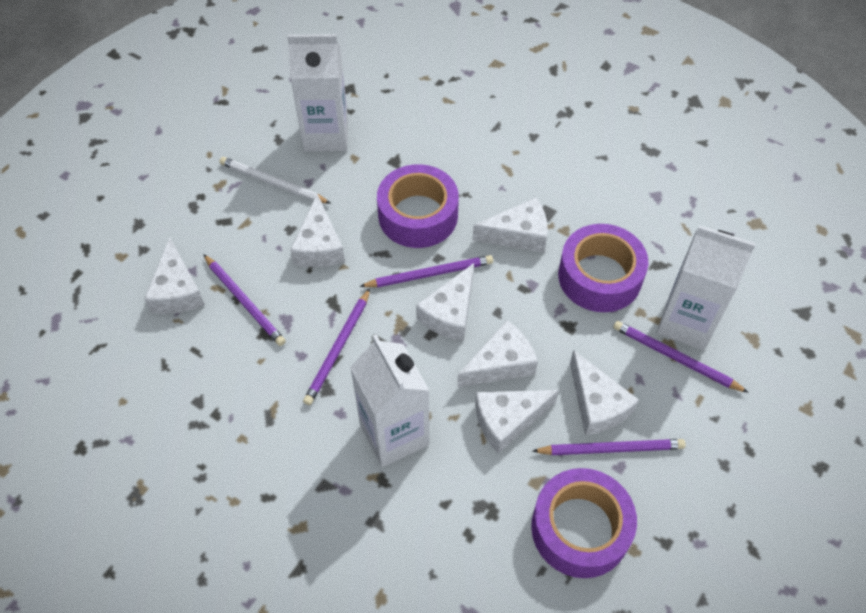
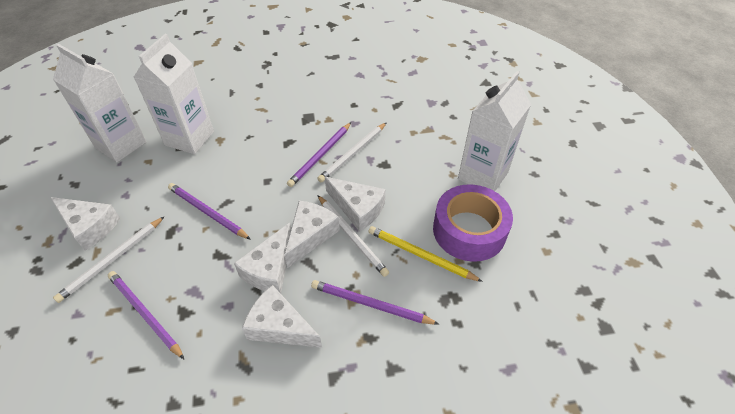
purple pencil: [203,254,286,346] [303,288,370,405] [359,255,493,288] [532,439,686,455] [613,321,749,393] = 5 -> [108,271,184,359] [168,183,251,240] [287,122,351,187] [311,280,439,325] = 4
purple tape: [377,164,459,248] [531,468,637,578] [558,224,648,312] = 3 -> [433,184,513,262] = 1
white cheese: [144,238,204,314] [290,194,345,267] [416,263,474,341] [457,320,538,387] [473,198,548,253] [475,390,559,453] [570,350,639,435] = 7 -> [50,197,120,251] [234,223,291,293] [242,285,322,348] [284,201,340,268] [325,177,386,232] = 5
white pencil: [219,157,331,204] = 1 -> [53,216,165,303] [317,122,387,182] [317,195,389,277] = 3
yellow pencil: none = 0 -> [369,226,483,282] = 1

